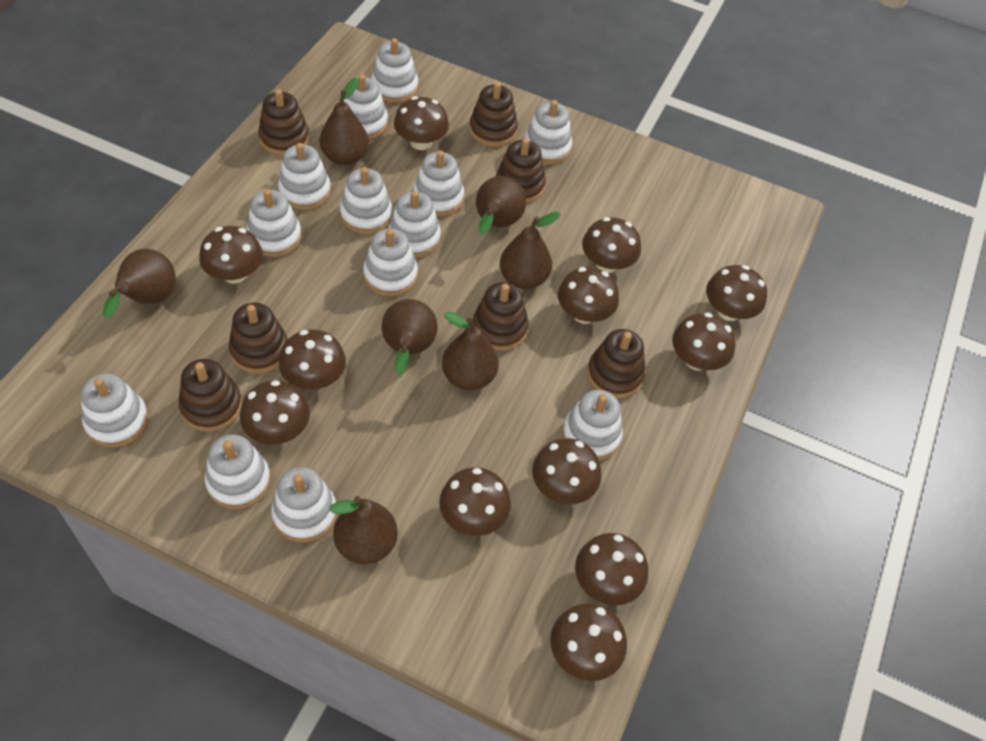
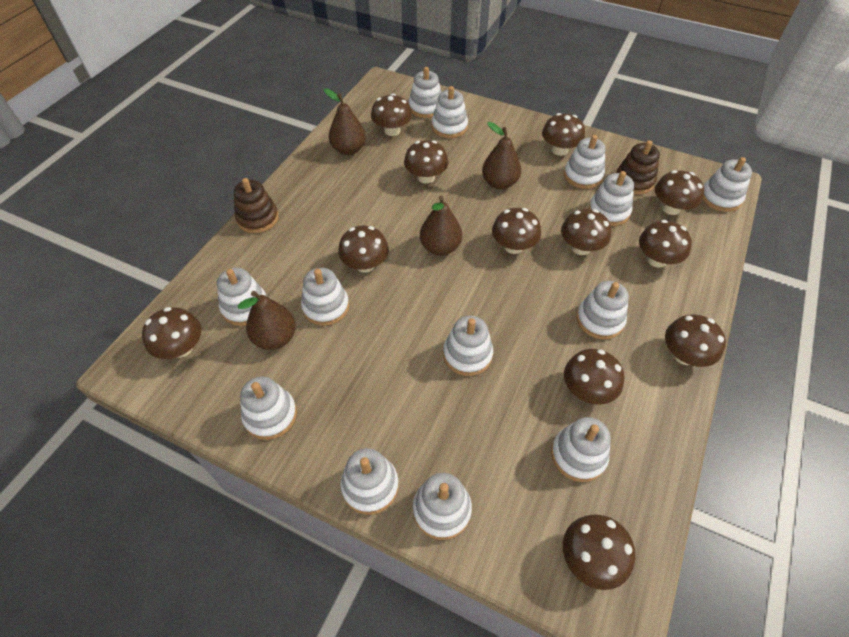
brown pear: [103,249,175,318] [320,78,369,165] [329,496,398,564] [382,299,438,375] [442,311,499,390] [476,176,526,235] [500,212,561,289] = 7 -> [237,291,296,350] [324,88,366,155] [420,196,462,255] [482,122,521,189] = 4
brown stacking toy: [178,359,242,432] [229,303,288,373] [258,89,309,155] [469,82,518,147] [473,282,529,351] [496,138,546,203] [587,329,645,398] = 7 -> [234,178,279,233] [616,140,660,195] = 2

